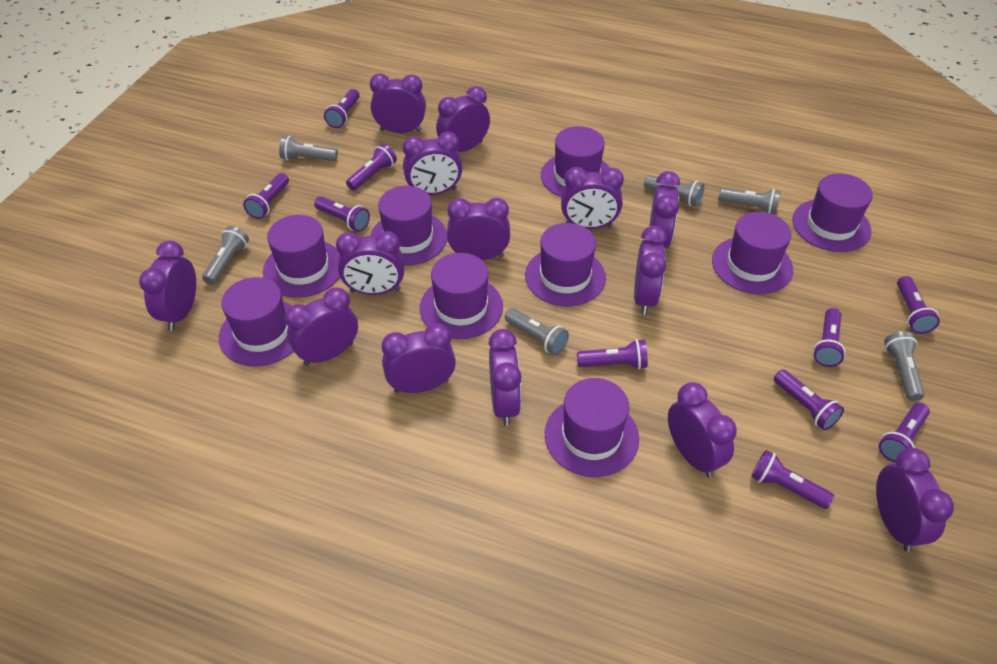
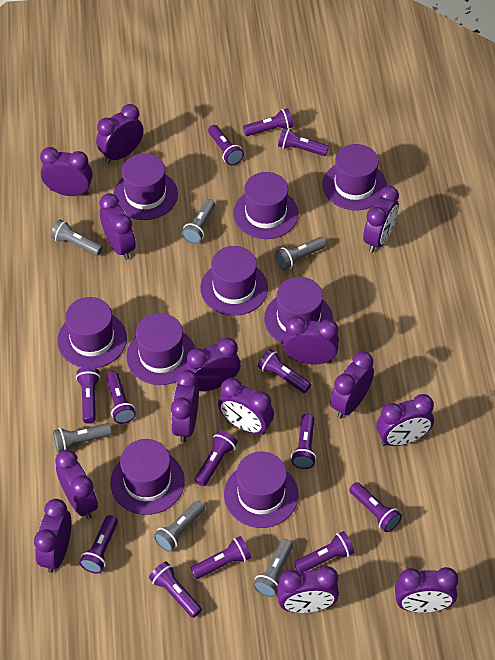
purple flashlight: [243,173,289,219] [314,196,370,232] [324,89,360,128] [346,144,397,191] [577,339,648,369] [751,450,834,509] [774,369,844,430] [813,308,846,367] [879,403,930,462] [897,276,940,334] = 10 -> [76,367,100,424] [79,515,118,574] [106,371,136,424] [149,561,202,618] [190,536,251,579] [195,430,238,486] [208,125,244,165] [243,108,293,136] [258,349,311,393] [278,127,329,156] [291,414,316,469] [294,531,354,572] [349,482,402,532] = 13

